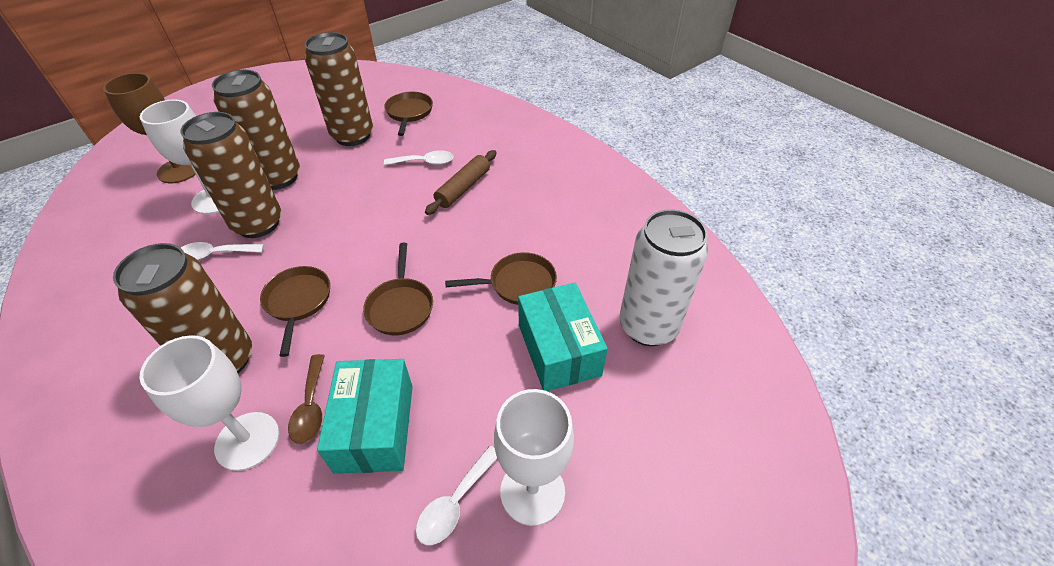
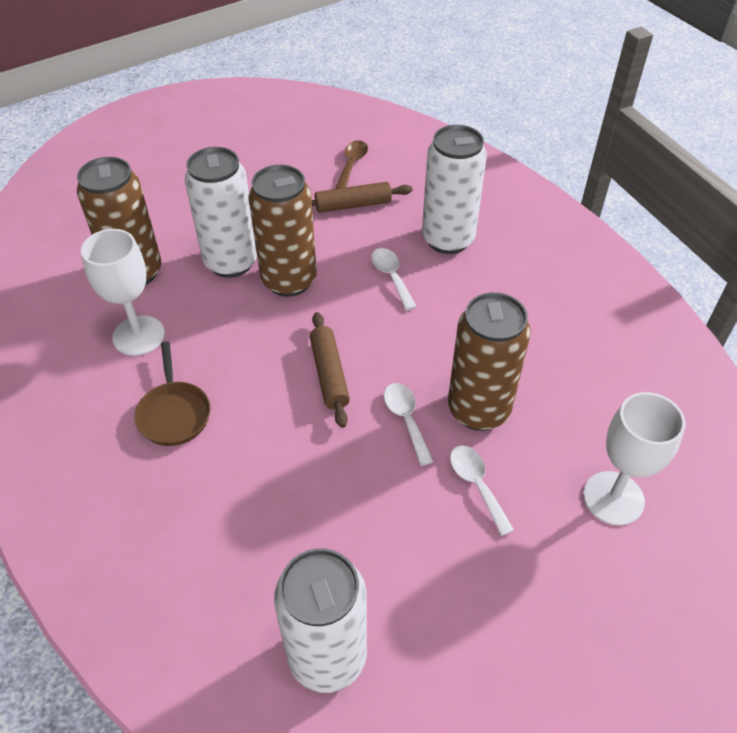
brown can: [113,243,252,373] [180,112,281,238] [212,70,300,190] [305,32,373,146] = 4 -> [77,157,161,285] [248,165,317,297] [448,292,531,431] = 3
brown goblet: [103,73,196,183] = 1 -> none = 0
brown pan: [260,266,330,357] [363,243,433,335] [384,91,433,136] [445,252,557,305] = 4 -> [134,341,210,446] = 1
brown rolling pin: [425,150,497,215] = 1 -> [310,312,350,428] [312,182,412,213] = 2
turquoise box: [317,359,413,474] [518,283,608,391] = 2 -> none = 0
white can: [619,209,708,346] = 1 -> [185,147,257,278] [274,548,367,693] [422,125,487,254] = 3
white goblet: [139,335,280,471] [140,100,219,214] [494,389,574,526] = 3 -> [81,229,165,356] [583,392,685,525] = 2

